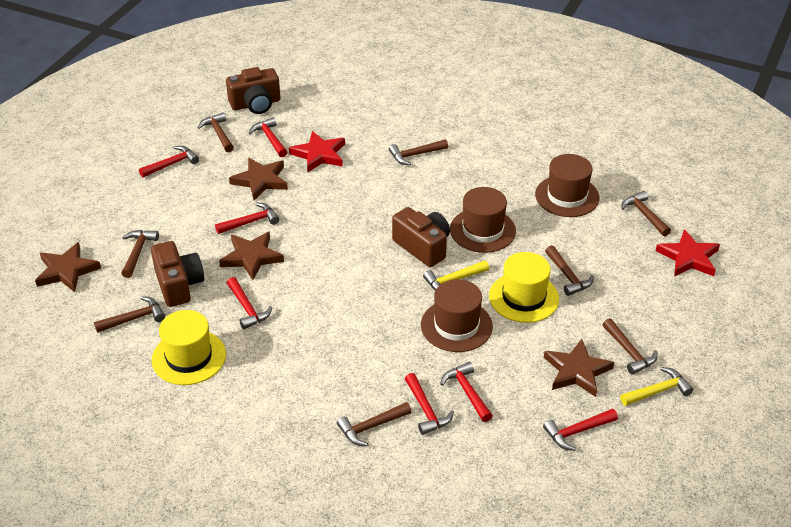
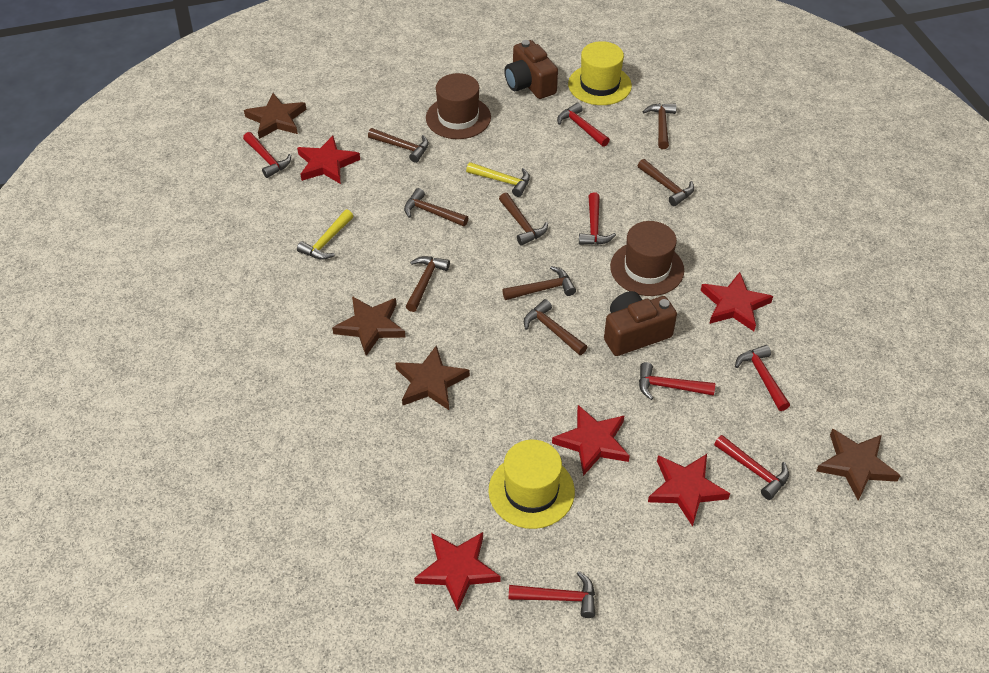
brown camera: [151,241,204,307] [226,67,280,114] [392,207,450,267] = 3 -> [504,40,558,99] [604,291,677,356] = 2
brown hat: [421,279,493,352] [450,187,516,253] [535,154,599,217] = 3 -> [426,73,491,139] [610,221,684,296] = 2
red star: [289,131,345,172] [656,229,720,277] = 2 -> [297,136,360,184] [414,532,501,611] [552,405,630,476] [648,454,730,527] [701,272,773,331] = 5

